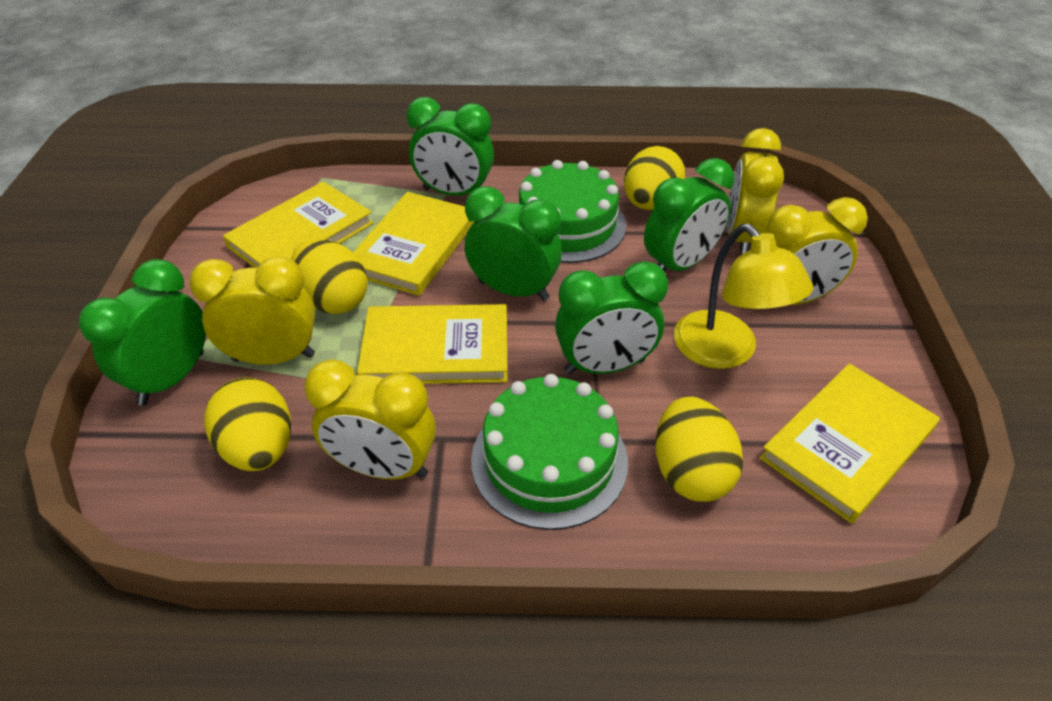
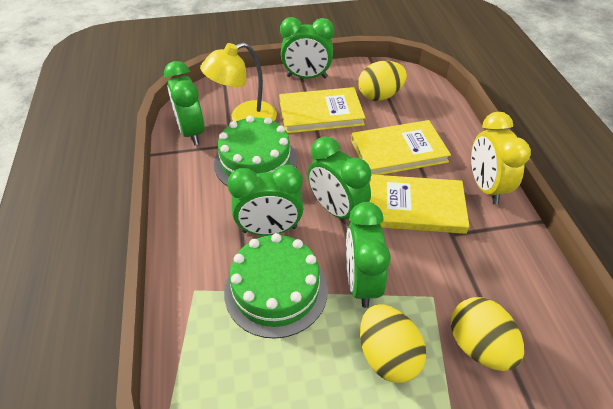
yellow book: [223,181,374,268] [353,192,474,296] [357,304,508,384] [760,364,940,523] = 4 -> [279,87,365,133] [351,120,451,175] [370,175,469,234] = 3
yellow clock: [189,256,315,365] [304,360,436,480] [727,128,784,256] [767,197,868,305] = 4 -> [471,112,531,205] = 1
yellow egg: [204,377,291,471] [291,239,368,314] [624,146,685,210] [655,397,743,502] = 4 -> [358,61,407,101] [360,304,426,383] [451,297,524,371] = 3

